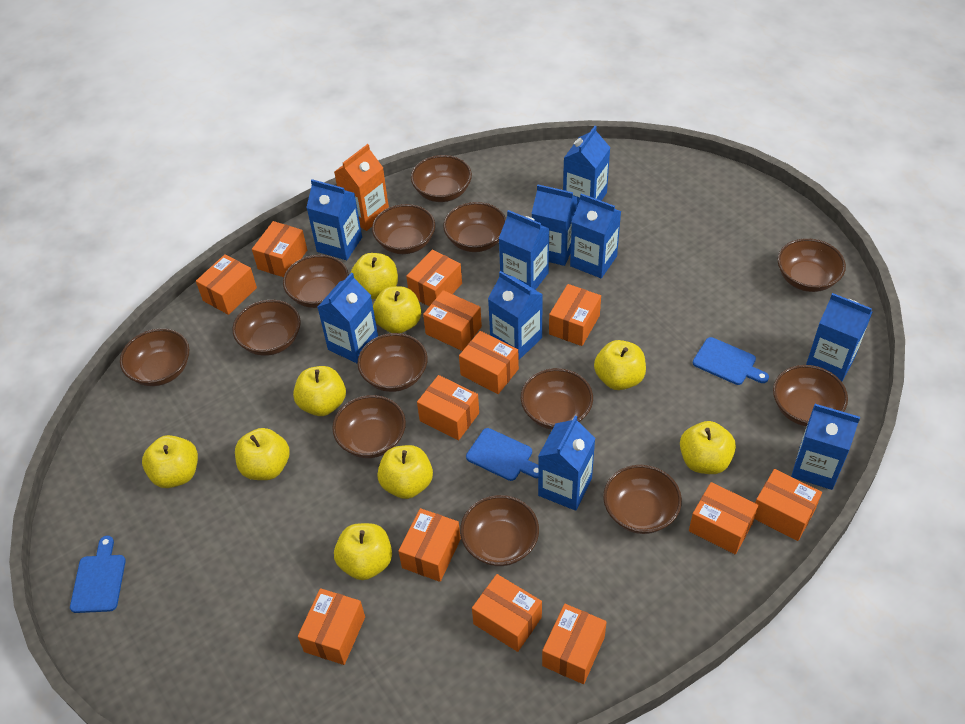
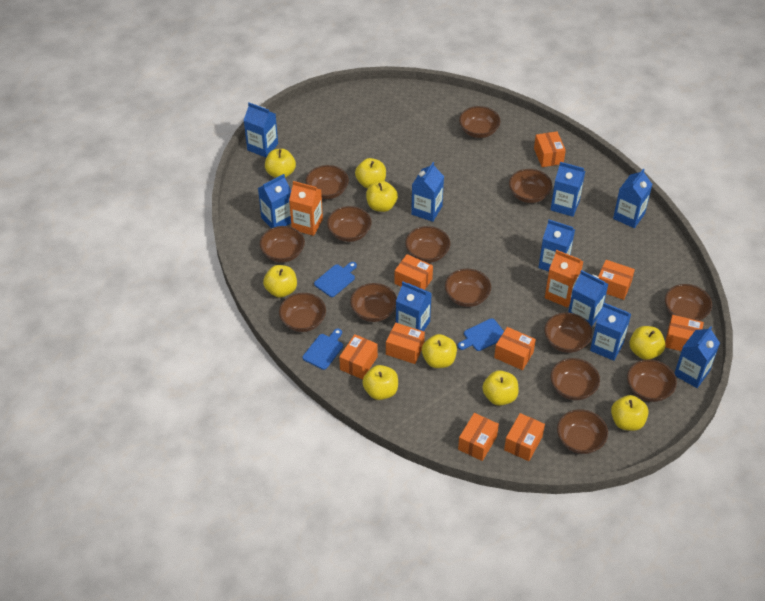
brown bowl: [120,328,189,386] [232,300,301,356] [283,255,349,308] [332,395,406,458] [358,333,428,392] [372,204,435,254] [411,155,472,202] [443,202,506,252] [460,495,539,566] [521,368,593,429] [603,465,682,534] [773,365,848,427] [777,238,846,292] = 13 -> [260,226,305,263] [279,293,326,332] [305,165,349,199] [327,206,372,242] [350,283,397,322] [405,226,450,263] [445,269,491,307] [459,106,501,138] [509,169,552,203] [544,312,593,353] [551,358,600,400] [557,409,608,454] [627,359,677,402] [665,284,712,321] = 14
orange box: [196,254,257,315] [252,221,307,277] [298,588,365,665] [398,508,461,582] [406,249,462,306] [417,375,479,440] [423,290,482,351] [459,331,519,394] [472,574,542,652] [542,604,607,684] [549,284,601,346] [689,482,759,555] [754,469,822,541] = 13 -> [339,334,378,379] [386,323,425,364] [395,254,433,290] [458,413,499,461] [494,327,536,370] [504,413,545,461] [534,131,566,167] [598,260,635,300] [665,315,704,351] = 9
orange carton: [334,144,389,231] = 1 -> [289,181,323,236] [545,250,583,308] = 2

